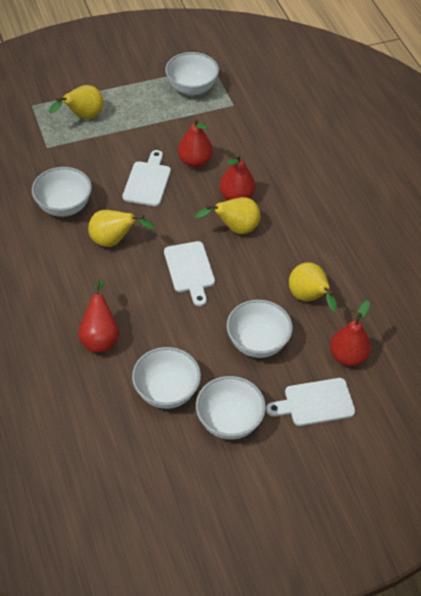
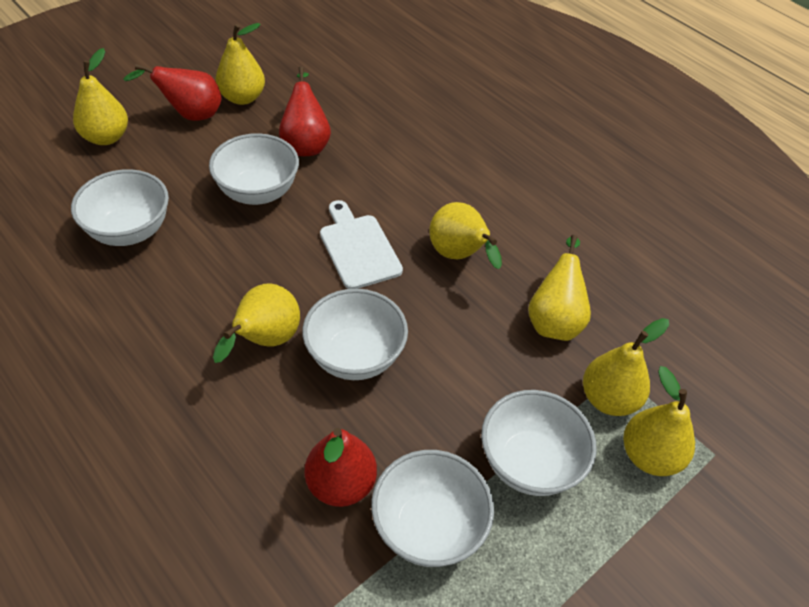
red pear: [78,280,120,352] [178,118,213,168] [219,154,256,200] [330,300,371,366] = 4 -> [123,64,221,121] [279,67,331,156] [304,428,377,507] = 3
white cutting board: [123,150,171,206] [164,241,215,306] [266,378,355,426] = 3 -> [320,200,403,289] = 1
yellow pear: [49,85,103,120] [88,210,155,247] [195,197,260,234] [289,262,337,311] = 4 -> [73,48,128,145] [213,283,300,363] [216,23,265,105] [429,202,502,269] [528,235,591,341] [583,318,669,416] [623,366,695,476] = 7

